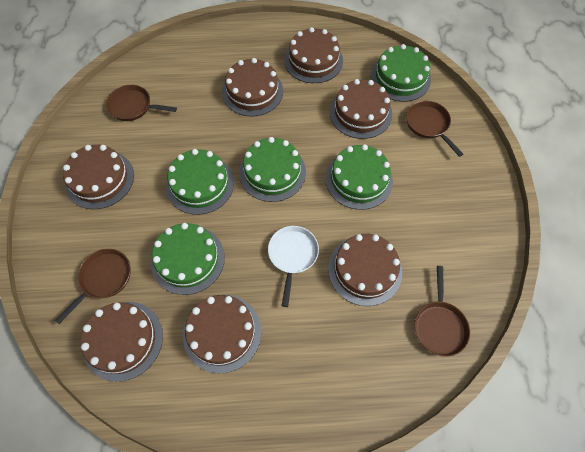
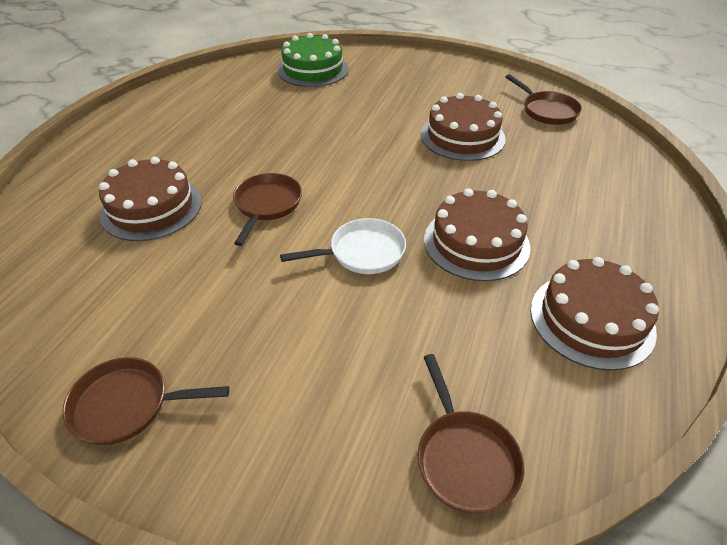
brown cake: [63,145,134,209] [81,302,163,382] [183,295,261,374] [222,58,283,116] [284,27,343,83] [328,234,402,306] [330,79,392,139] = 7 -> [99,157,202,241] [421,93,506,161] [424,188,531,281] [531,257,659,371] = 4
green cake: [151,223,225,295] [166,149,234,215] [239,137,306,202] [325,144,393,210] [371,44,431,102] = 5 -> [278,33,349,87] = 1

